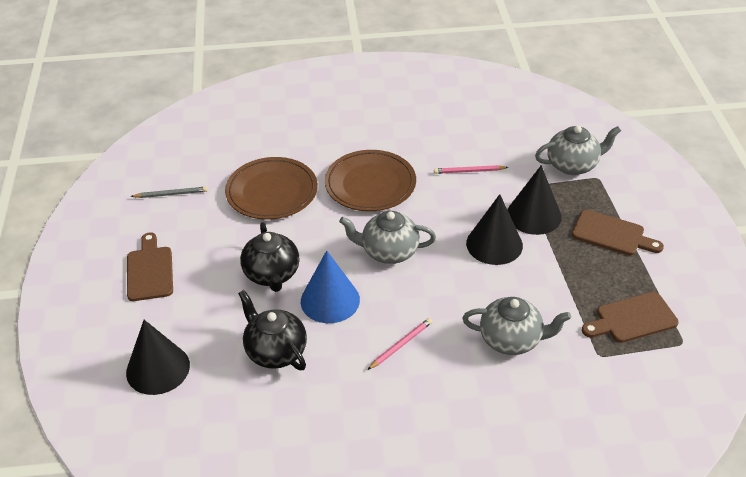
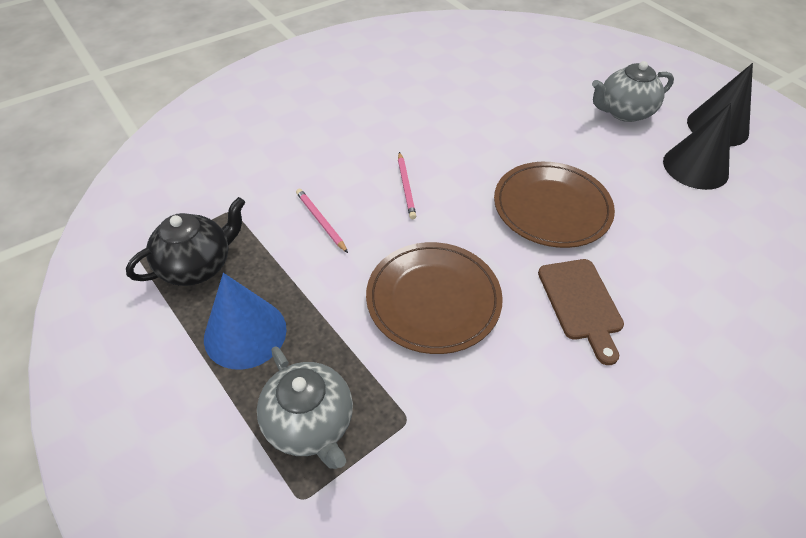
black cone: [126,320,190,395] [466,194,523,265] [507,165,562,235] = 3 -> [663,103,731,190] [687,63,753,146] = 2
black teapot: [238,290,307,370] [240,222,299,292] = 2 -> [126,197,245,286] = 1
brown cutting board: [127,233,173,301] [572,210,664,255] [582,292,679,343] = 3 -> [538,259,624,365] = 1
grey pencil: [130,187,208,198] = 1 -> none = 0
grey teapot: [339,211,436,264] [463,297,571,355] [535,126,621,175] = 3 -> [257,347,353,469] [592,61,674,122] = 2

